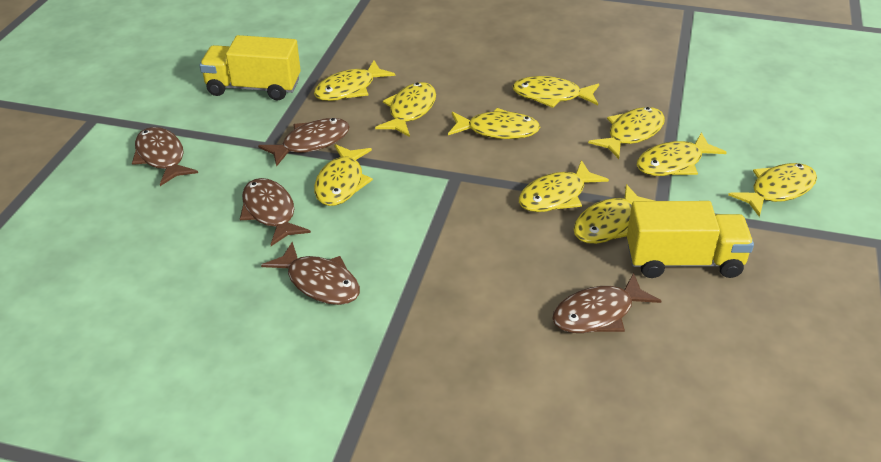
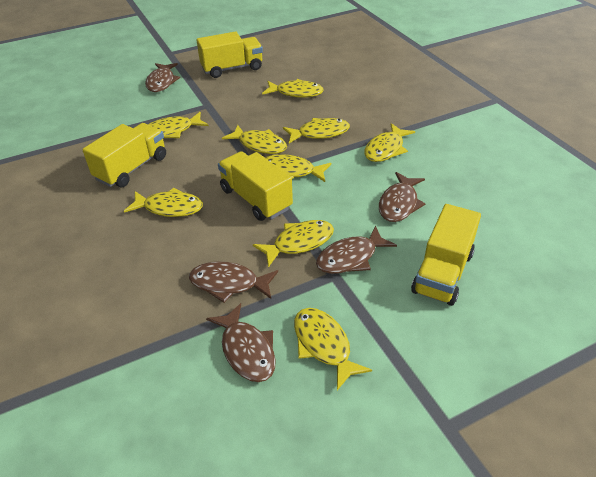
yellow fish: [314,60,395,101] [314,144,373,206] [375,82,436,137] [448,108,540,139] [512,76,599,108] [519,160,609,212] [573,184,654,244] [588,107,665,159] [637,132,727,176] [728,163,817,217] = 10 -> [124,188,203,217] [148,112,209,138] [222,125,287,154] [253,220,334,267] [262,79,324,98] [264,154,331,182] [283,118,350,143] [294,308,372,390] [364,123,415,162] = 9
yellow truck: [200,35,301,101] [627,201,754,278] = 2 -> [82,123,166,187] [197,32,263,78] [218,151,293,221] [411,204,481,306] = 4

